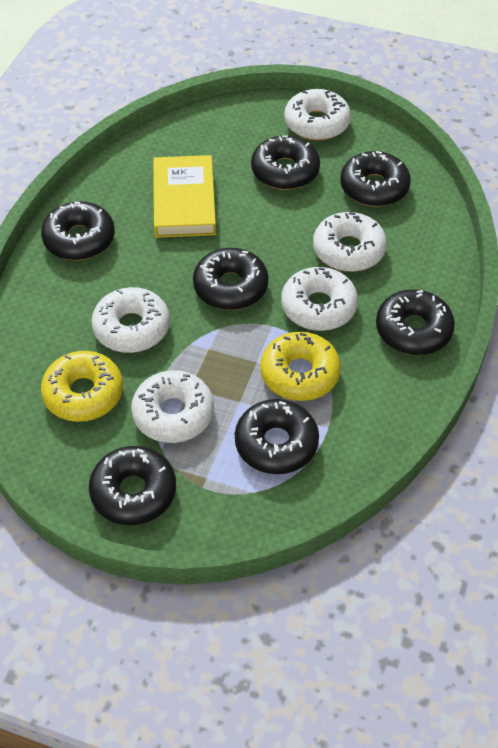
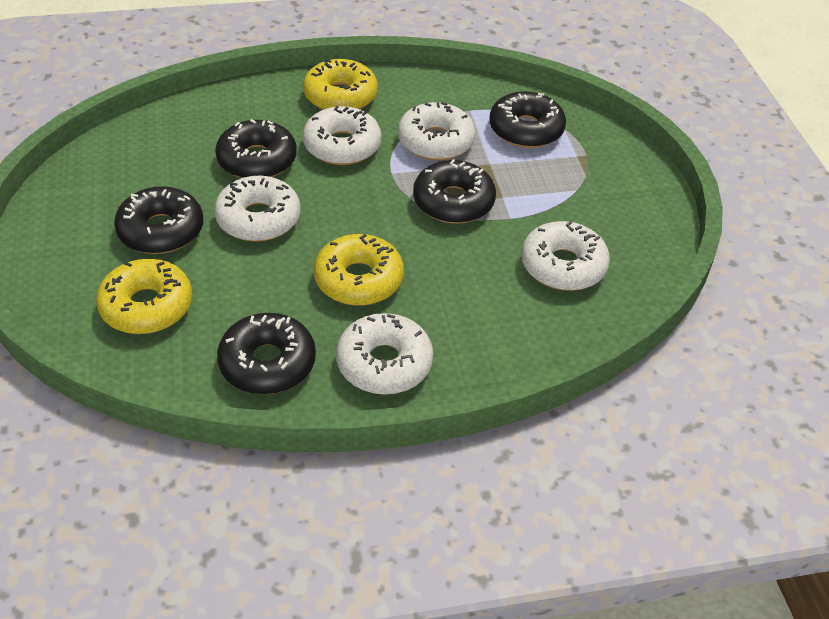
black donut: [41,201,115,260] [89,446,176,525] [193,248,269,310] [235,399,319,474] [251,135,320,190] [340,151,411,207] [376,289,455,355] = 7 -> [114,186,203,254] [215,119,297,178] [217,313,316,394] [413,159,496,224] [489,91,566,148] = 5
yellow book: [153,155,216,238] = 1 -> none = 0
yellow donut: [41,351,123,422] [260,332,341,401] = 2 -> [96,259,192,334] [303,59,378,110] [314,234,404,306] = 3

